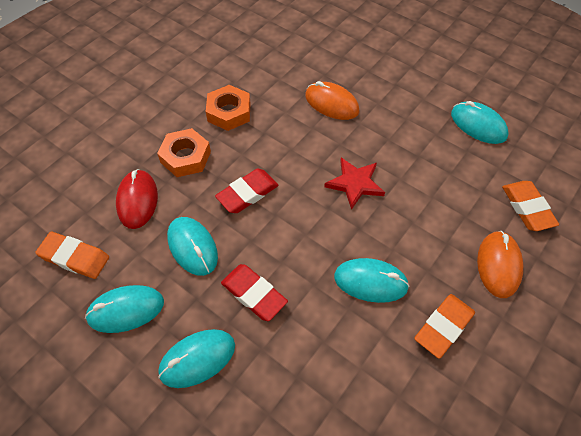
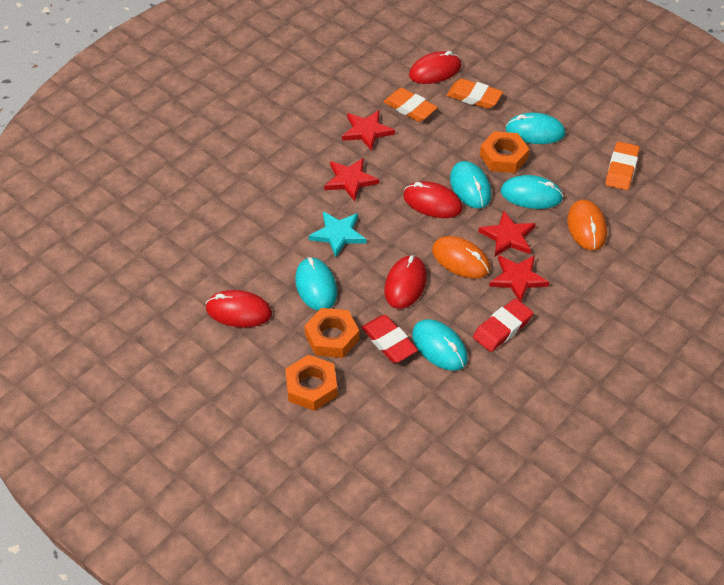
orange nut: [157,128,211,177] [206,85,251,131] = 2 -> [285,355,338,411] [305,308,359,358] [480,131,529,173] = 3
red mouse: [116,169,158,229] = 1 -> [206,290,272,328] [384,255,427,309] [403,181,463,218] [409,51,461,84] = 4
red star: [324,158,385,210] = 1 -> [324,158,379,201] [342,110,395,151] [478,211,536,257] [489,255,549,302] = 4
turquoise star: none = 0 -> [309,211,366,257] = 1

